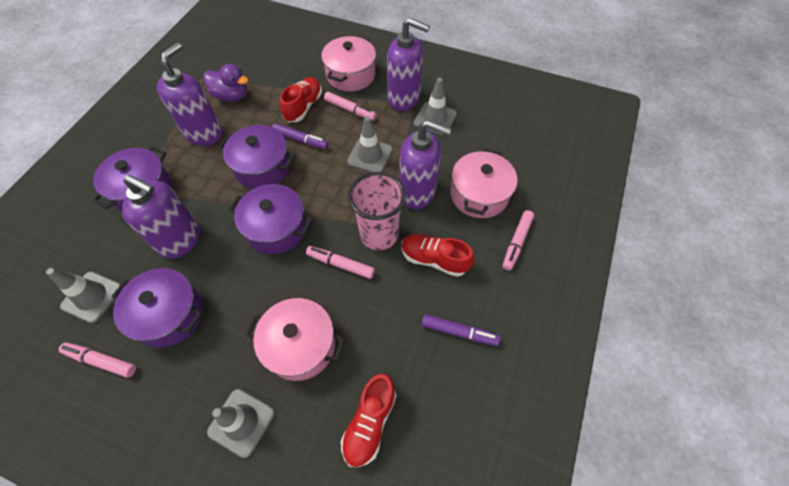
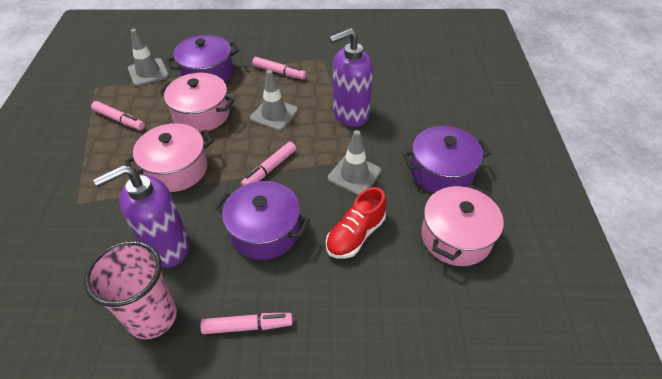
grey traffic cone: [46,268,121,323] [207,389,275,458] [347,116,392,172] [414,78,457,135] = 4 -> [128,29,169,86] [250,70,298,131] [328,130,381,196] = 3
purple duck: [203,64,248,102] = 1 -> none = 0
purple marker: [272,123,329,150] [422,314,500,346] = 2 -> none = 0
purple pot: [92,146,172,211] [111,268,203,348] [218,125,295,189] [228,184,313,254] = 4 -> [166,35,239,82] [215,181,310,260] [403,126,491,193] = 3
purple soap dispenser: [122,175,200,259] [157,43,222,146] [387,18,430,111] [399,120,452,209] = 4 -> [93,165,189,268] [329,28,373,127] = 2
red shoe: [280,77,322,123] [341,374,396,467] [401,234,474,277] = 3 -> [326,187,386,259] = 1

